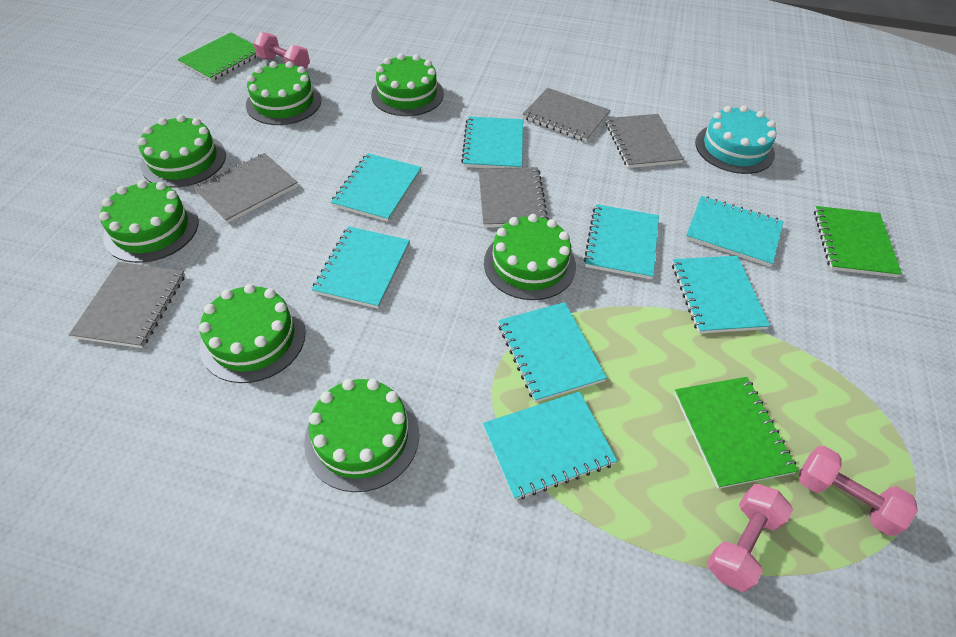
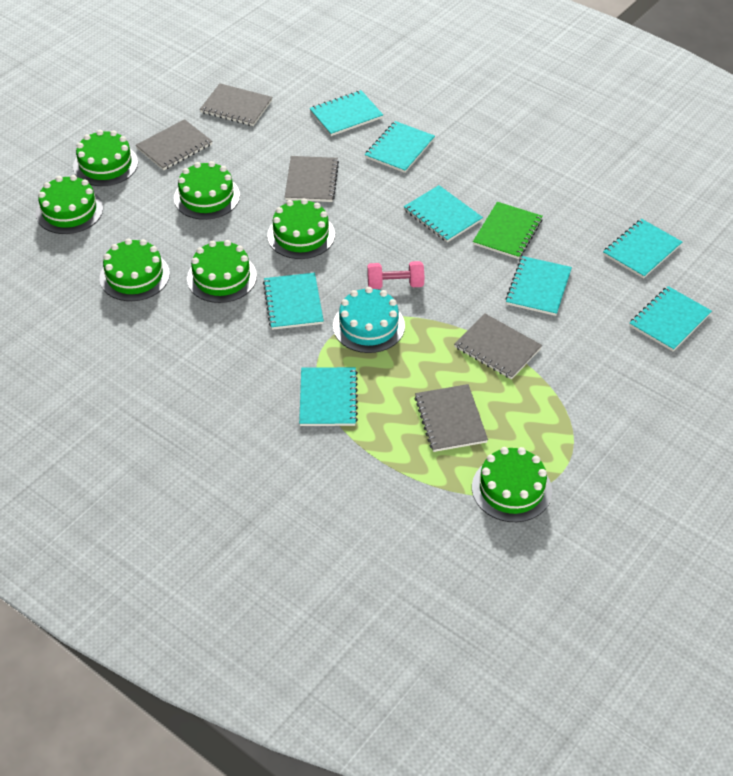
green notebook: [177,33,258,81] [674,377,798,489] [814,206,902,277] = 3 -> [473,202,543,259] = 1
pink dumbbell: [253,32,310,70] [707,484,793,592] [799,446,918,536] = 3 -> [367,261,424,289] = 1

